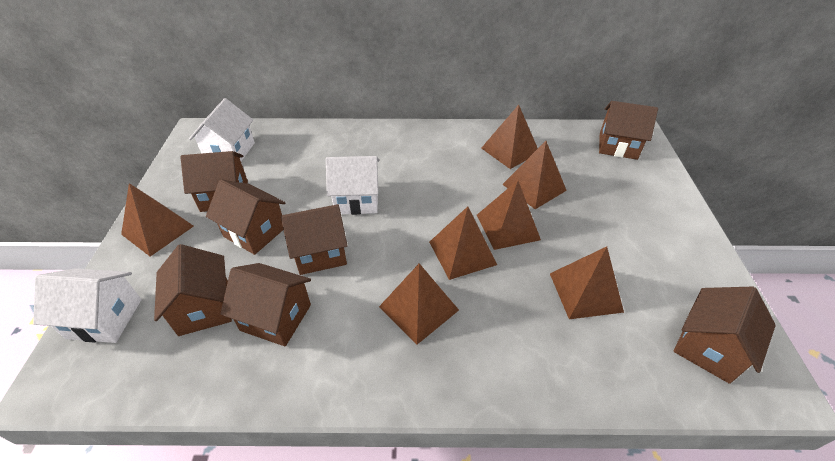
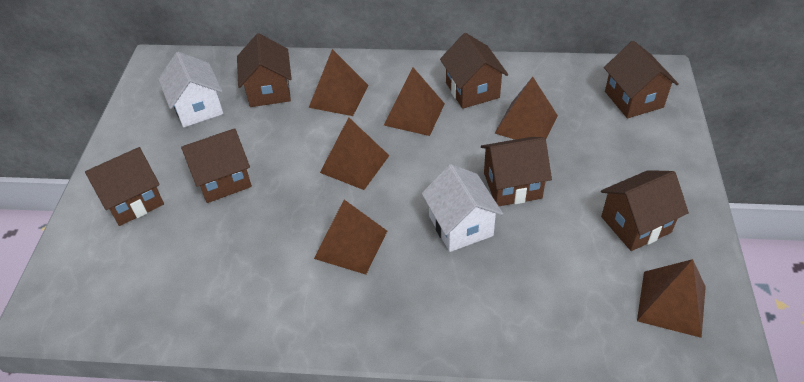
brown pyramid: [121,183,194,257] [379,263,459,344] [429,206,497,280] [477,180,541,250] [481,105,538,169] [502,141,567,209] [550,247,624,319] = 7 -> [309,49,369,116] [314,200,387,275] [320,117,389,190] [384,67,445,136] [495,77,558,140] [637,259,706,338] = 6
white house: [33,268,142,343] [189,98,255,161] [326,156,379,215] = 3 -> [158,52,223,127] [422,164,503,252] = 2

